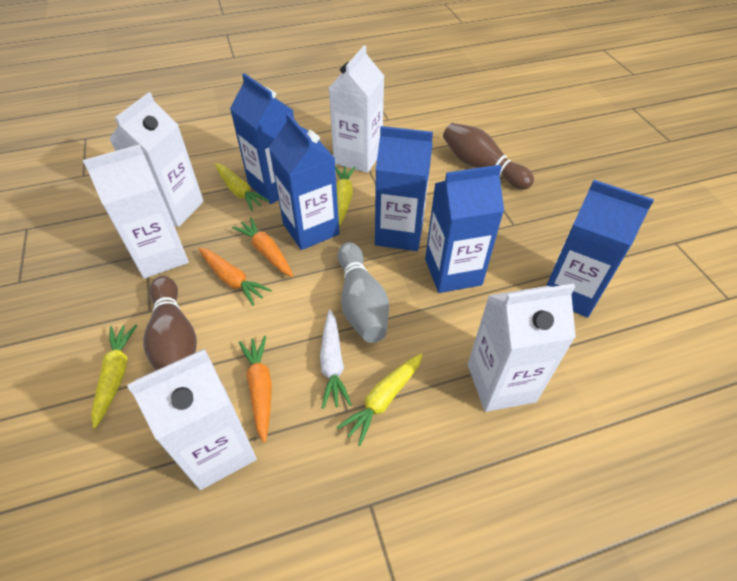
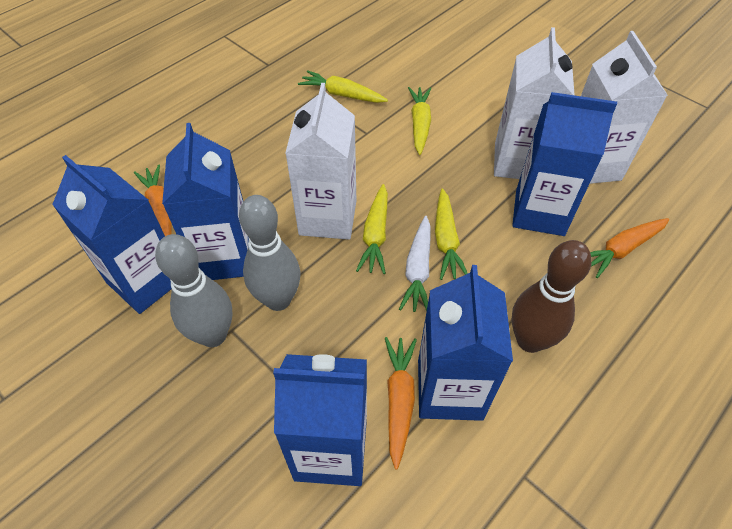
brown bowling pin: [143,276,197,371] [443,123,534,189] = 2 -> [512,240,592,353] = 1
grey bowling pin: [338,242,389,343] = 1 -> [155,234,232,347] [239,195,301,311] = 2
white carton: [83,144,189,279] [109,92,204,227] [127,349,257,490] [329,45,384,173] [468,283,576,412] = 5 -> [285,83,356,240] [494,27,575,179] [581,31,668,184] = 3

